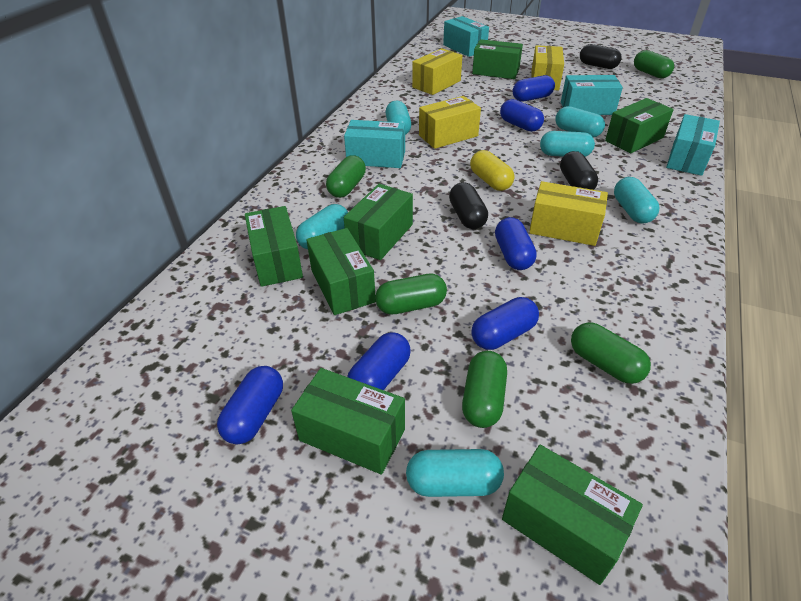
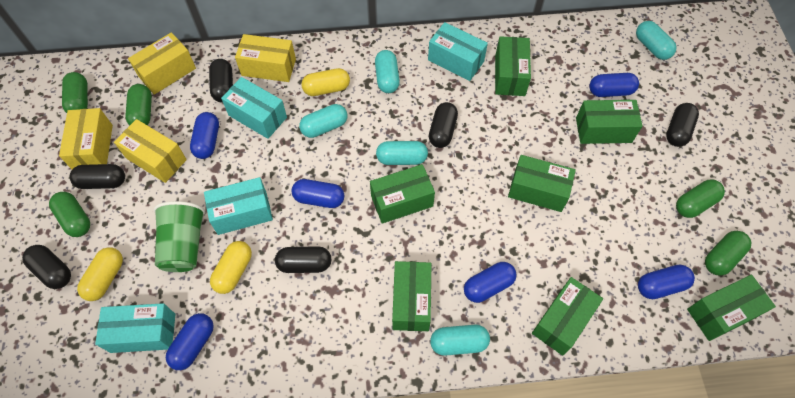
black capsule: [449,182,488,229] [560,151,598,190] [580,44,622,69] = 3 -> [22,245,71,289] [70,164,125,189] [209,59,233,102] [275,246,331,273] [429,102,458,148] [666,103,699,147] = 6
green cup: none = 0 -> [154,201,205,272] = 1
turquoise capsule: [296,204,348,249] [386,101,411,135] [406,449,504,497] [540,131,595,157] [556,106,605,137] [614,177,659,223] = 6 -> [299,104,347,138] [375,50,400,93] [376,141,428,165] [430,325,490,356] [636,21,676,60] = 5
yellow capsule: [470,150,514,191] = 1 -> [77,247,123,301] [210,241,252,294] [301,68,350,96] = 3

